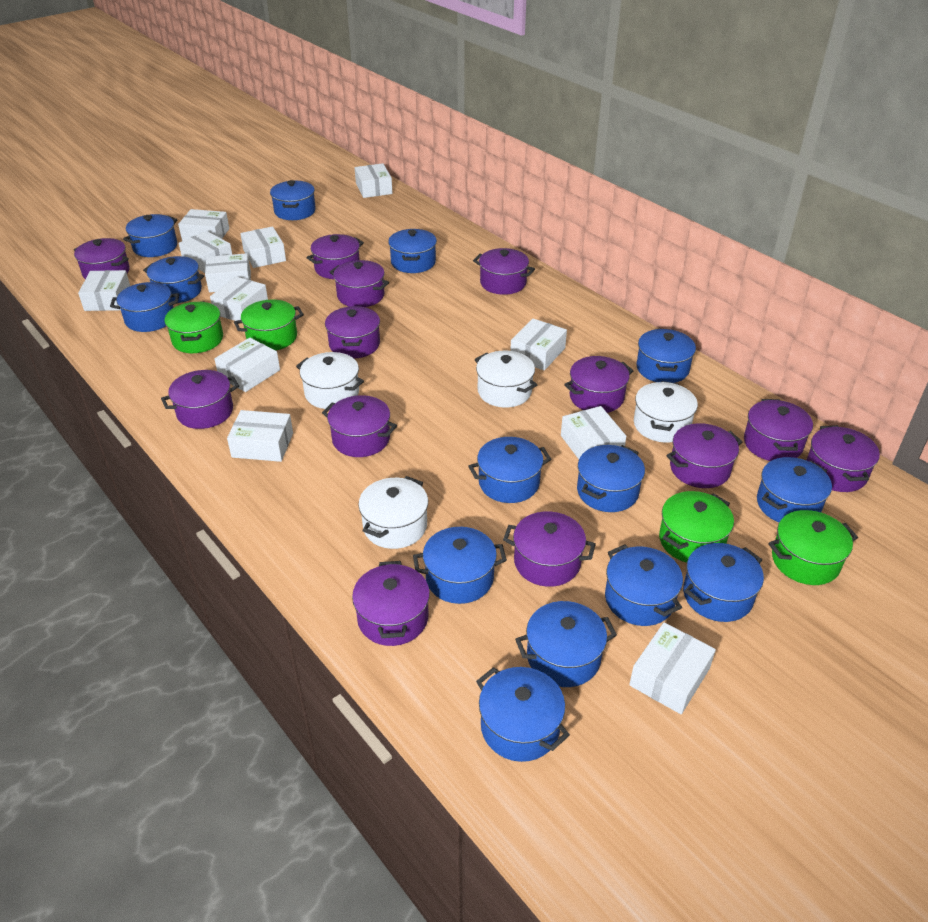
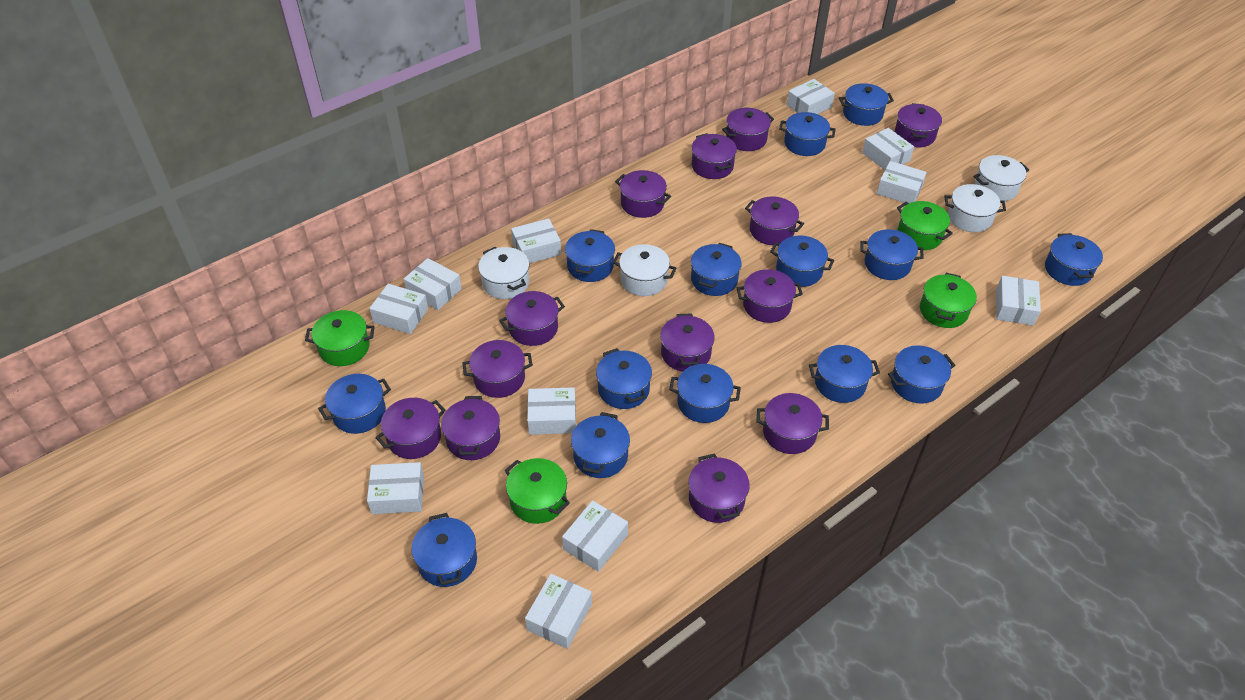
white box: [78,270,130,311] [178,209,229,241] [179,231,232,273] [205,253,251,292] [210,277,268,321] [214,338,280,392] [227,410,293,462] [240,226,286,268] [355,163,392,198] [510,319,567,370] [561,406,626,459] [629,622,716,714] = 12 -> [367,462,424,514] [369,284,428,334] [404,258,462,310] [511,219,561,263] [525,574,592,649] [527,387,576,435] [562,500,628,572] [786,79,835,114] [862,128,914,170] [877,161,927,203] [996,276,1041,326] = 11

